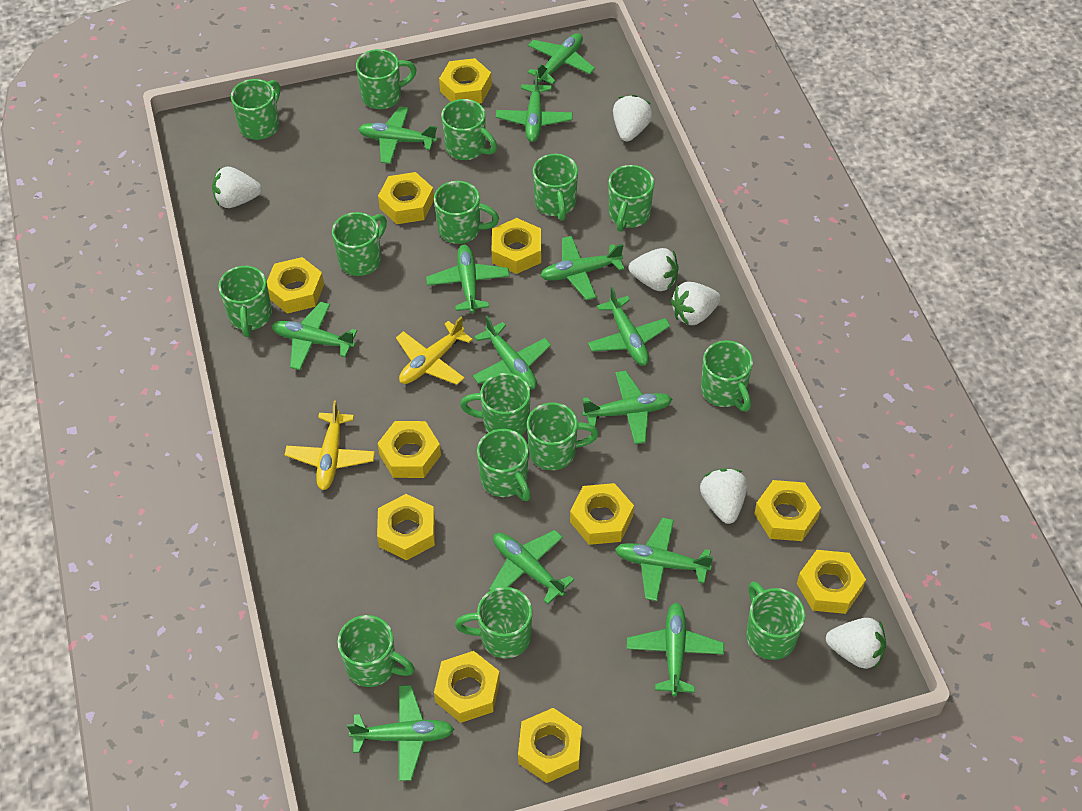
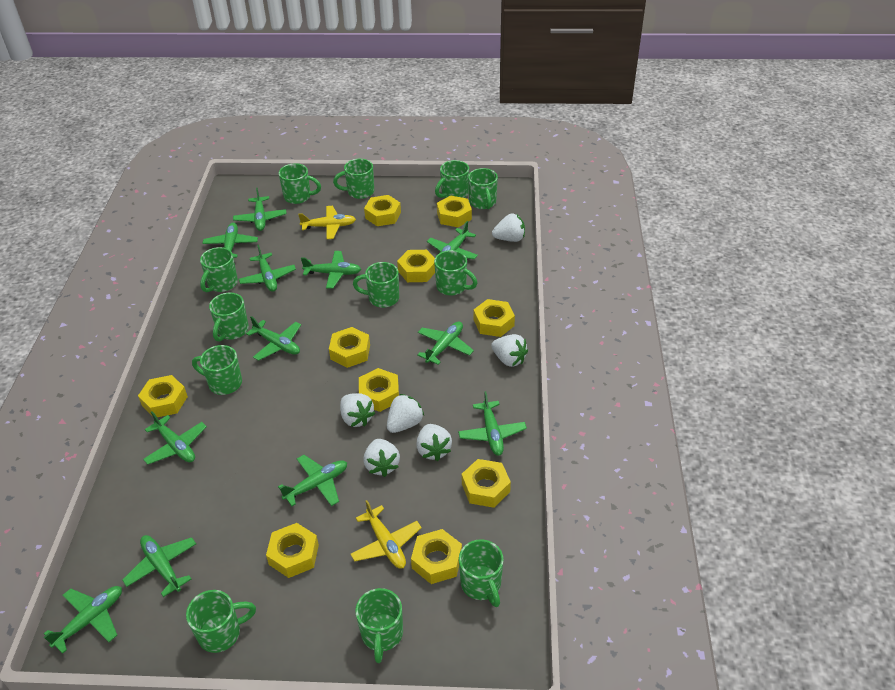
green mug: [218,266,272,337] [231,79,280,140] [332,212,387,276] [338,615,415,687] [356,49,417,109] [434,181,499,244] [441,99,497,160] [455,587,532,659] [460,373,530,435] [477,429,531,501] [527,403,599,470] [533,154,578,221] [609,165,654,232] [701,340,753,412] [746,581,805,660] = 15 -> [186,590,256,653] [192,345,242,395] [200,247,238,292] [209,293,249,342] [279,163,321,204] [333,159,374,199] [353,262,399,308] [355,588,403,663] [434,250,477,295] [435,160,469,198] [459,539,504,607] [468,168,498,209] = 12
green plane: [271,302,357,370] [347,685,454,781] [358,106,437,164] [426,245,510,313] [473,316,551,389] [489,530,574,604] [496,71,573,142] [528,33,595,84] [540,236,625,300] [582,371,672,444] [588,287,670,366] [615,518,713,601] [627,603,724,696] = 13 -> [44,586,122,654] [122,535,196,597] [143,411,207,464] [202,223,258,258] [233,187,286,231] [239,245,296,292] [246,316,301,361] [278,455,347,506] [301,251,361,289] [417,322,474,365] [427,221,478,259] [458,391,527,456] = 12
yellow nut: [267,257,324,314] [377,421,441,478] [377,494,435,560] [378,172,434,224] [434,651,500,723] [439,58,492,103] [492,218,541,274] [518,708,582,783] [570,483,634,545] [754,480,821,541] [797,550,866,614] = 11 -> [138,375,188,417] [266,523,319,578] [329,327,370,368] [359,368,399,412] [364,195,401,226] [397,250,435,282] [411,529,462,584] [437,195,472,227] [462,459,511,508] [474,299,515,337] = 10

